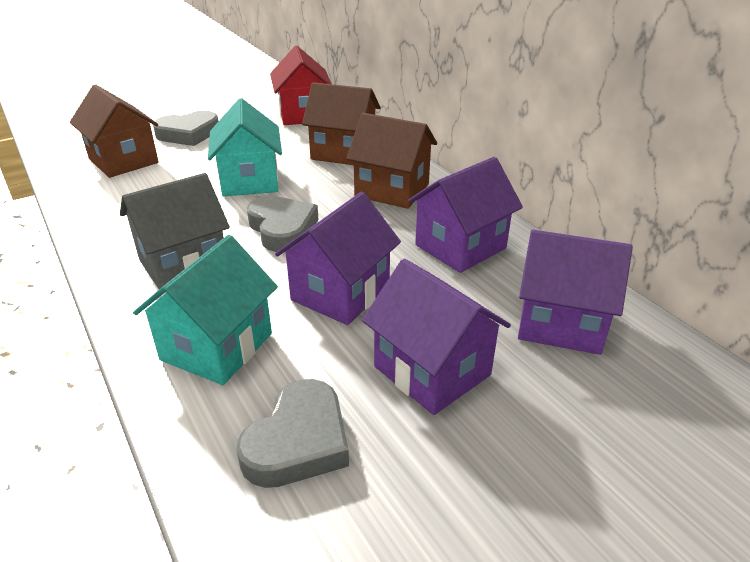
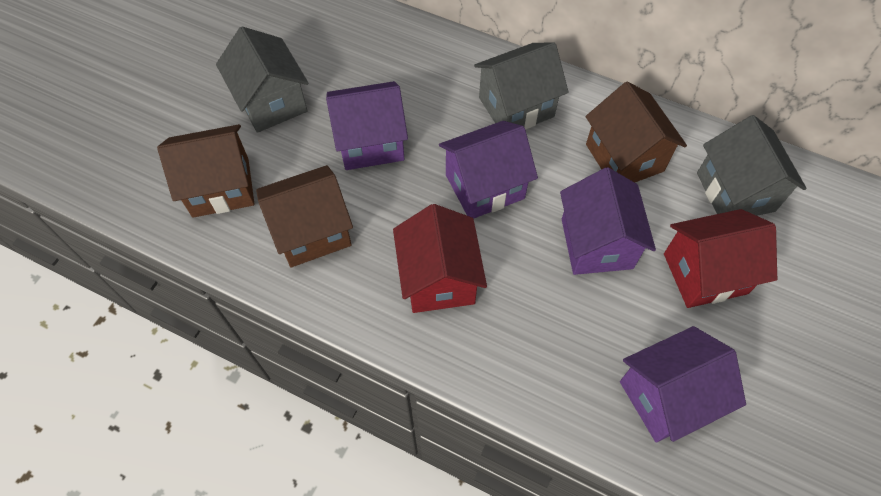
grey heart: [153,111,218,146] [236,379,349,488] [247,196,319,252] = 3 -> none = 0
grey house: [120,173,230,289] = 1 -> [216,27,308,133] [474,42,569,130] [697,115,807,216] = 3
red house: [270,46,332,125] = 1 -> [393,204,487,313] [664,209,777,308] = 2
turquoise house: [133,235,278,385] [208,98,282,197] = 2 -> none = 0

